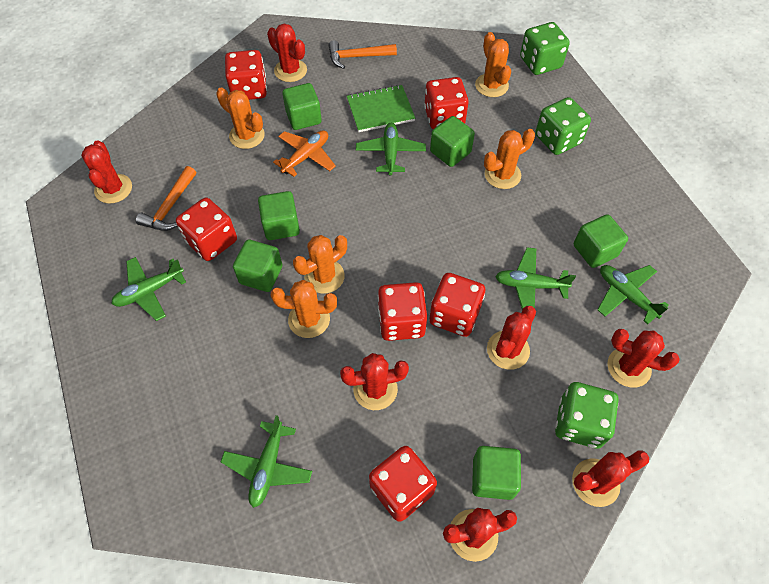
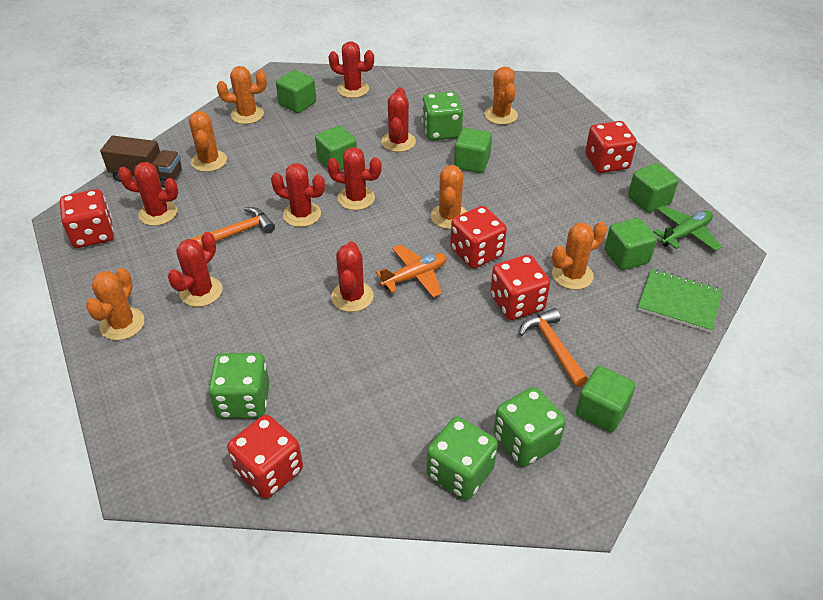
brown truck: none = 0 -> [100,136,182,188] = 1
green dice: [520,22,570,75] [535,97,591,155] [555,382,619,448] = 3 -> [208,353,270,419] [422,92,463,141] [426,416,498,500] [493,387,566,467] = 4
green plane: [111,257,186,321] [221,415,312,508] [356,123,426,176] [495,247,576,310] [597,265,669,325] = 5 -> [653,205,722,251] = 1
orange cactus: [216,87,265,149] [271,280,337,338] [293,235,347,294] [475,32,511,97] [484,129,535,189] = 5 -> [86,268,145,340] [189,111,227,172] [217,66,267,124] [431,165,467,229] [485,66,518,125] [552,222,607,290] = 6
red dice: [176,198,237,261] [225,50,267,100] [369,446,437,522] [378,282,427,341] [424,77,469,129] [429,273,485,337] = 6 -> [60,189,114,248] [227,415,303,499] [450,206,507,268] [490,255,550,320] [585,121,637,173] = 5

